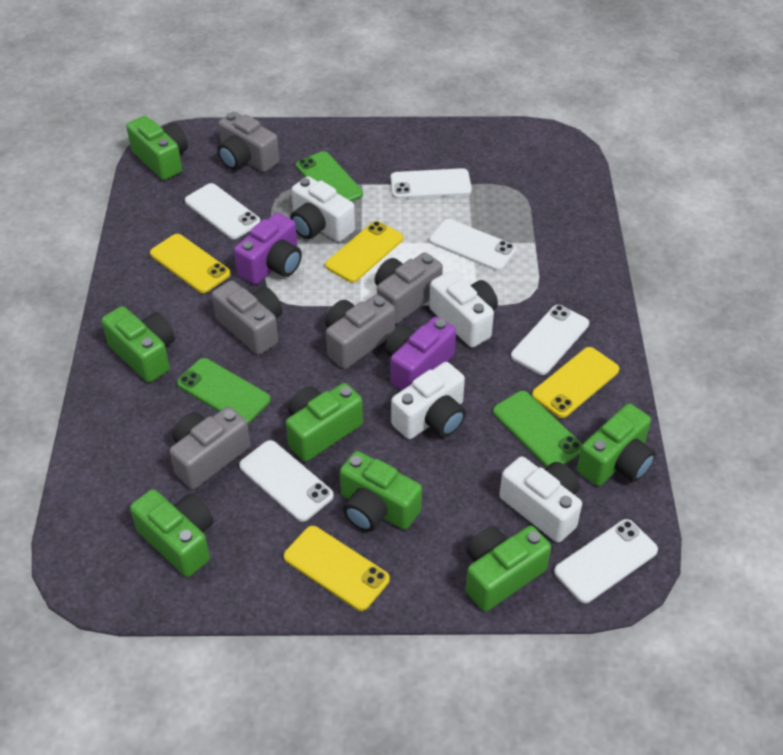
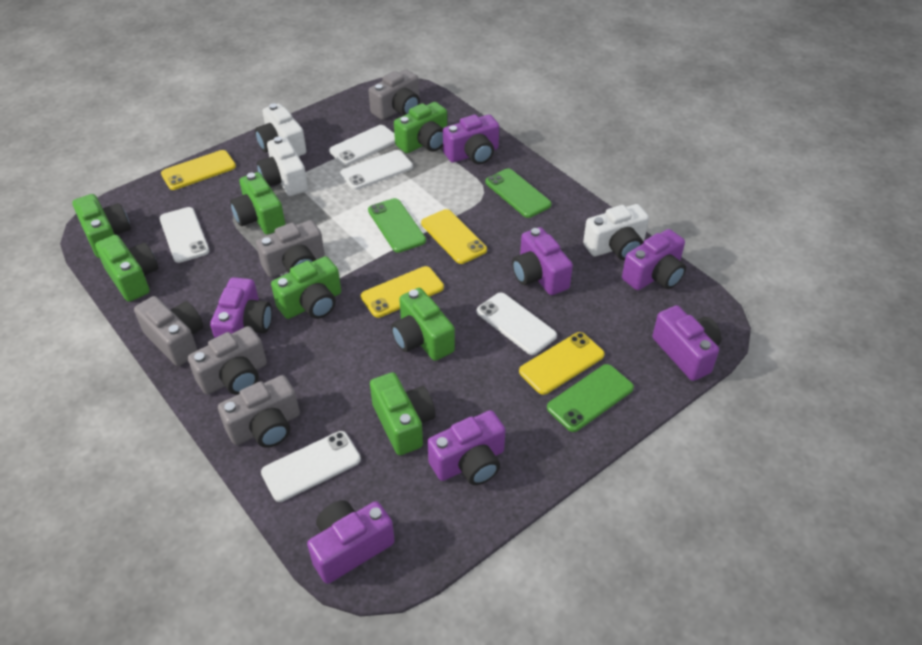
purple camera: [234,213,302,284] [385,317,456,390] = 2 -> [210,277,272,338] [307,500,395,584] [427,410,506,485] [443,115,499,164] [512,227,573,295] [622,229,686,290] [652,305,721,381] = 7
white camera: [290,176,355,242] [391,362,466,439] [429,271,498,347] [500,456,582,543] = 4 -> [255,103,306,156] [257,136,308,196] [583,204,649,260] = 3
white phone: [185,183,260,239] [239,440,334,522] [390,168,472,199] [429,219,517,271] [511,305,589,375] [554,519,658,603] = 6 -> [159,207,210,263] [261,431,361,502] [329,125,395,165] [340,150,413,190] [477,293,557,355] = 5

